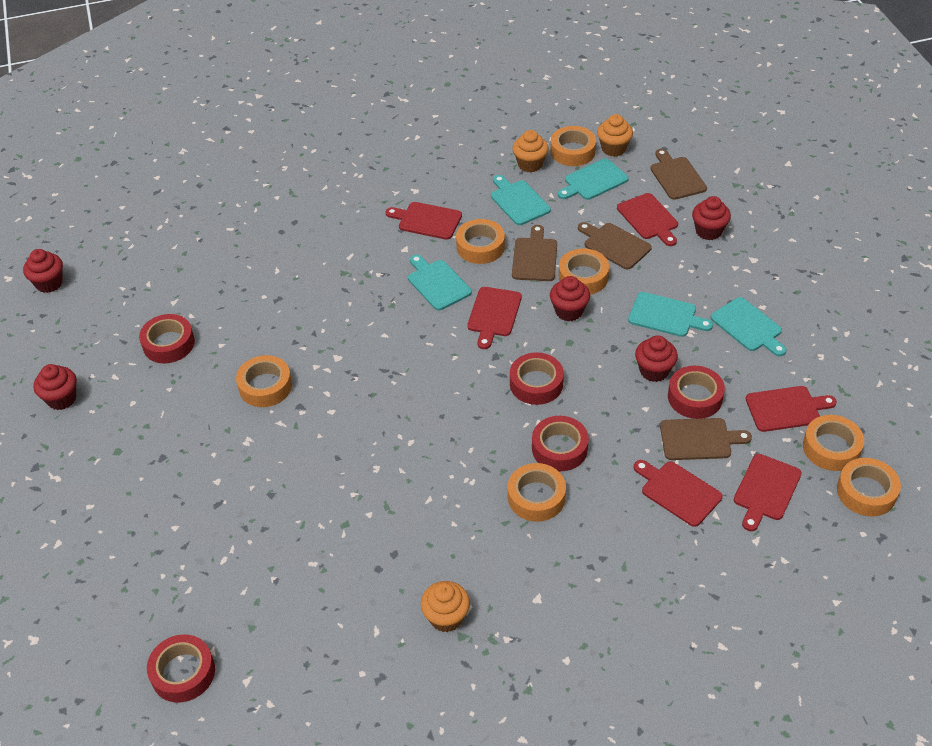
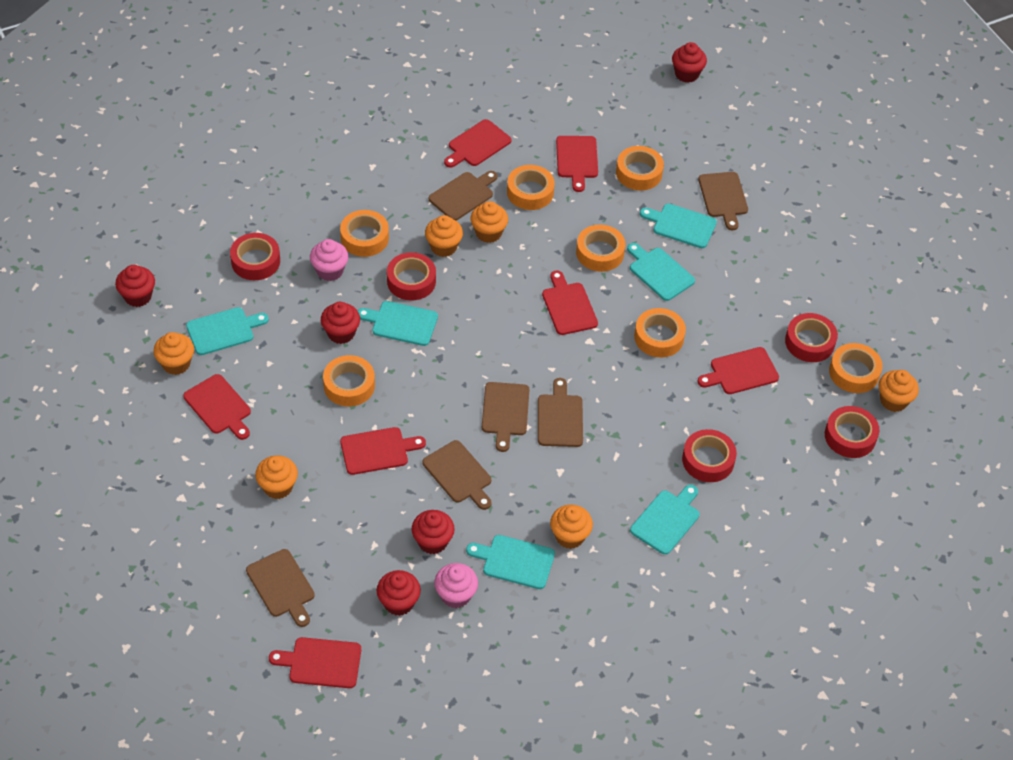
brown cutting board: [512,225,557,281] [578,222,652,269] [650,149,707,200] [660,418,752,460] = 4 -> [246,549,315,627] [423,440,491,510] [429,171,498,220] [482,382,530,452] [538,378,583,447] [698,172,748,230] = 6
orange cupcake: [421,581,470,632] [513,130,548,172] [597,114,633,157] = 3 -> [153,332,194,375] [255,455,298,499] [425,215,463,257] [471,201,508,243] [550,504,593,549] [878,370,919,412] = 6
pink cupcake: none = 0 -> [310,239,348,281] [434,563,478,608] = 2
red cutting board: [386,202,462,240] [467,287,522,349] [617,193,678,246] [634,460,722,527] [734,454,802,531] [746,386,837,432] = 6 -> [183,374,251,440] [269,637,361,688] [340,427,426,475] [444,119,512,168] [542,271,598,335] [556,136,598,192] [697,347,779,394] = 7
turquoise cutting board: [408,255,472,310] [491,175,551,225] [558,158,629,200] [628,292,713,337] [711,297,787,356] = 5 -> [186,307,269,355] [358,301,438,346] [466,535,555,589] [627,243,695,301] [630,485,699,555] [640,203,717,248] = 6

